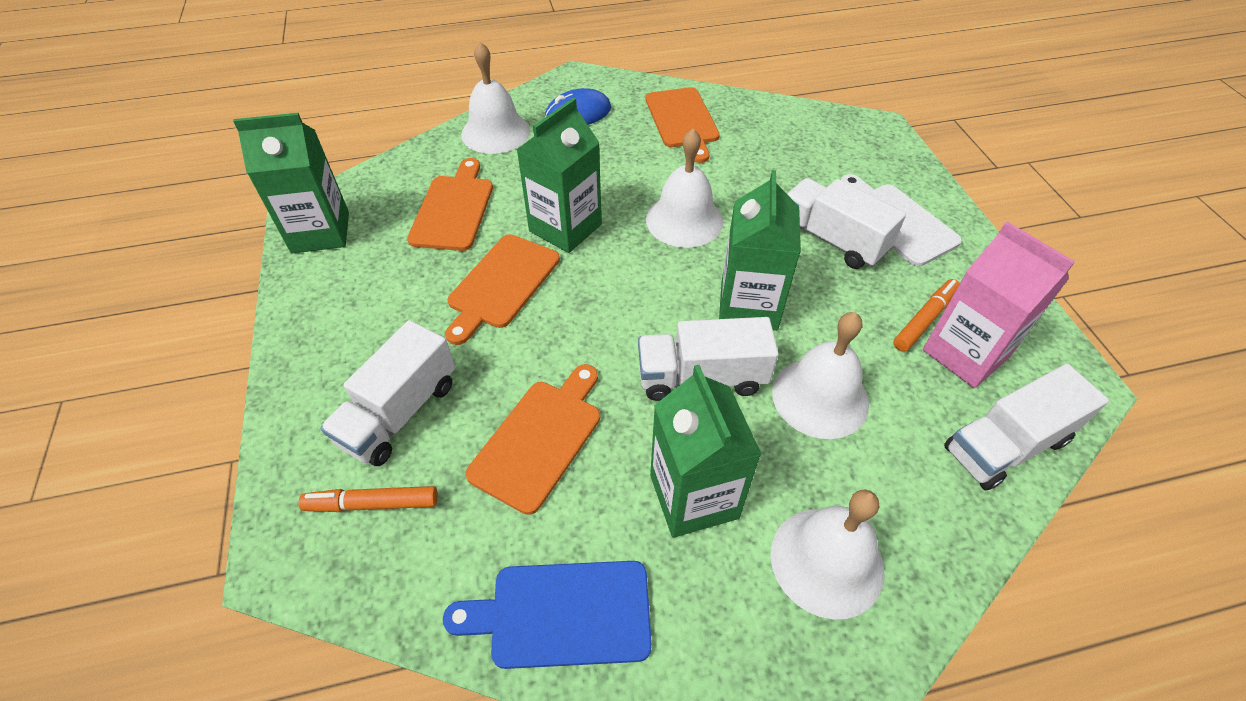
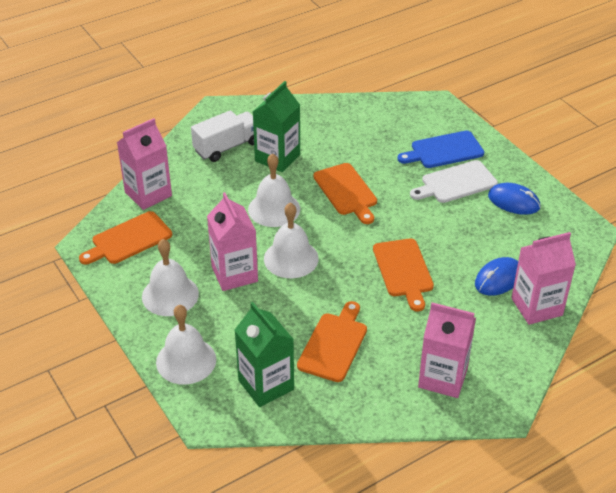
blue mouse: [545,88,611,125] = 1 -> [475,257,518,296] [488,183,541,215] = 2
green carton: [233,113,349,253] [517,98,602,253] [650,365,761,538] [719,170,801,331] = 4 -> [235,302,294,407] [253,81,300,172] = 2
orange marker: [298,486,438,512] [893,279,960,352] = 2 -> none = 0
pink carton: [923,222,1075,388] = 1 -> [117,118,172,210] [207,192,258,291] [418,302,476,398] [511,232,576,325] = 4
white truck: [320,320,455,466] [638,317,779,401] [787,178,906,269] [944,364,1109,490] = 4 -> [191,110,254,162] = 1

